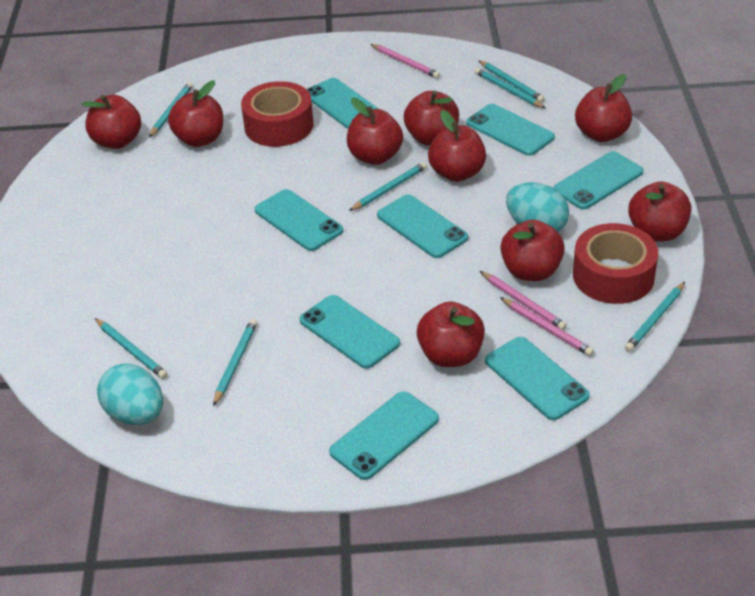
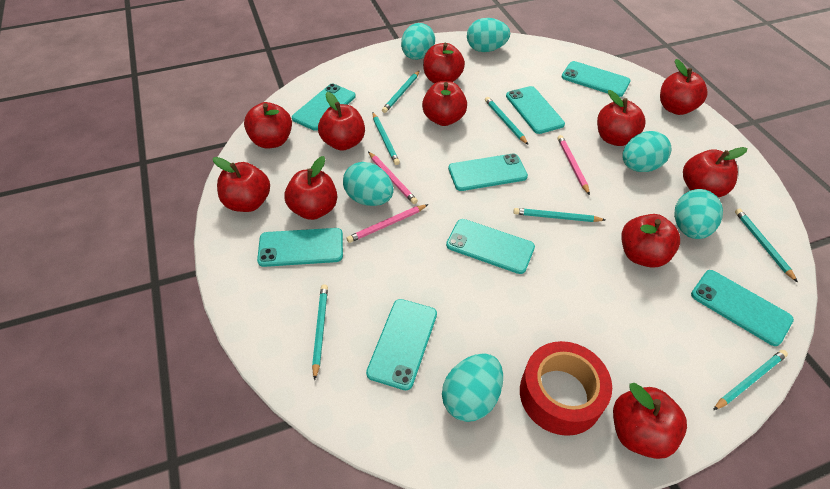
red apple: [81,95,141,149] [168,80,223,147] [347,98,403,165] [404,91,459,146] [417,301,485,367] [428,110,486,182] [500,220,565,281] [575,74,632,142] [628,181,691,242] = 9 -> [213,157,270,212] [244,102,292,148] [284,156,337,220] [318,92,365,151] [422,81,467,126] [423,43,465,83] [597,90,646,146] [613,383,687,459] [621,214,680,268] [660,59,707,115] [683,147,747,197] = 11
red tape: [241,81,314,147] [573,223,658,304] = 2 -> [520,341,612,436] = 1
turquoise egg: [97,363,163,425] [506,182,569,232] = 2 -> [343,162,394,206] [401,23,435,60] [442,353,503,422] [467,18,510,52] [622,131,671,172] [674,189,723,239] = 6

